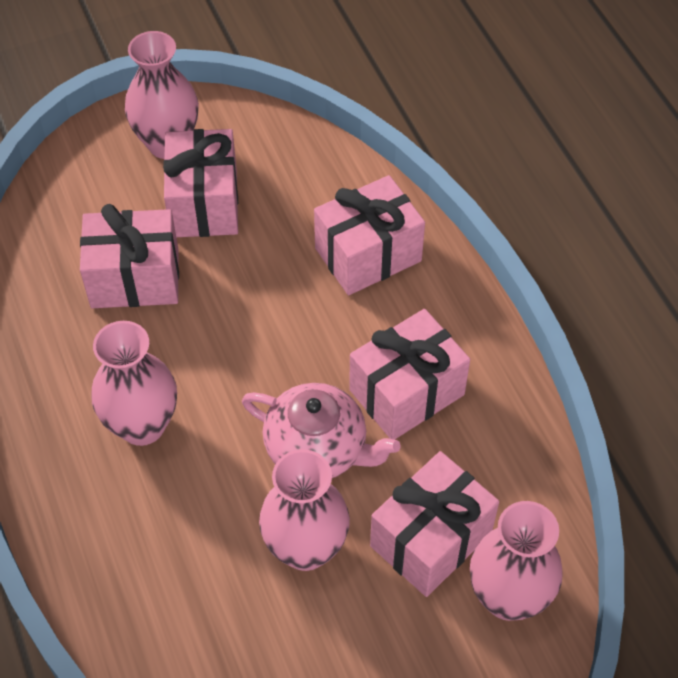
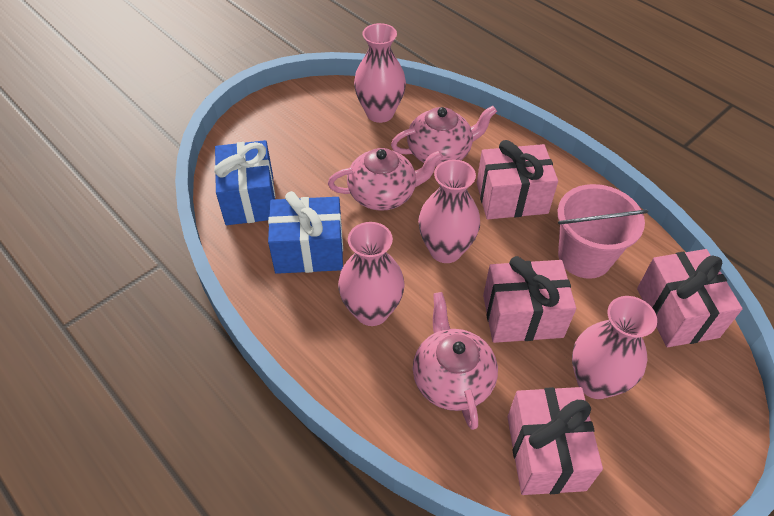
blue gift: none = 0 -> [214,140,275,225] [268,191,343,274] = 2
pink bucket: none = 0 -> [558,184,648,279] = 1
pink gift: [80,204,179,308] [163,129,238,237] [314,175,425,295] [349,309,470,440] [370,451,499,597] = 5 -> [477,140,558,219] [483,256,576,343] [507,387,603,495] [637,249,743,347] = 4
pink teapot: [242,383,400,478] = 1 -> [328,148,443,211] [391,106,497,167] [413,292,498,430] = 3

